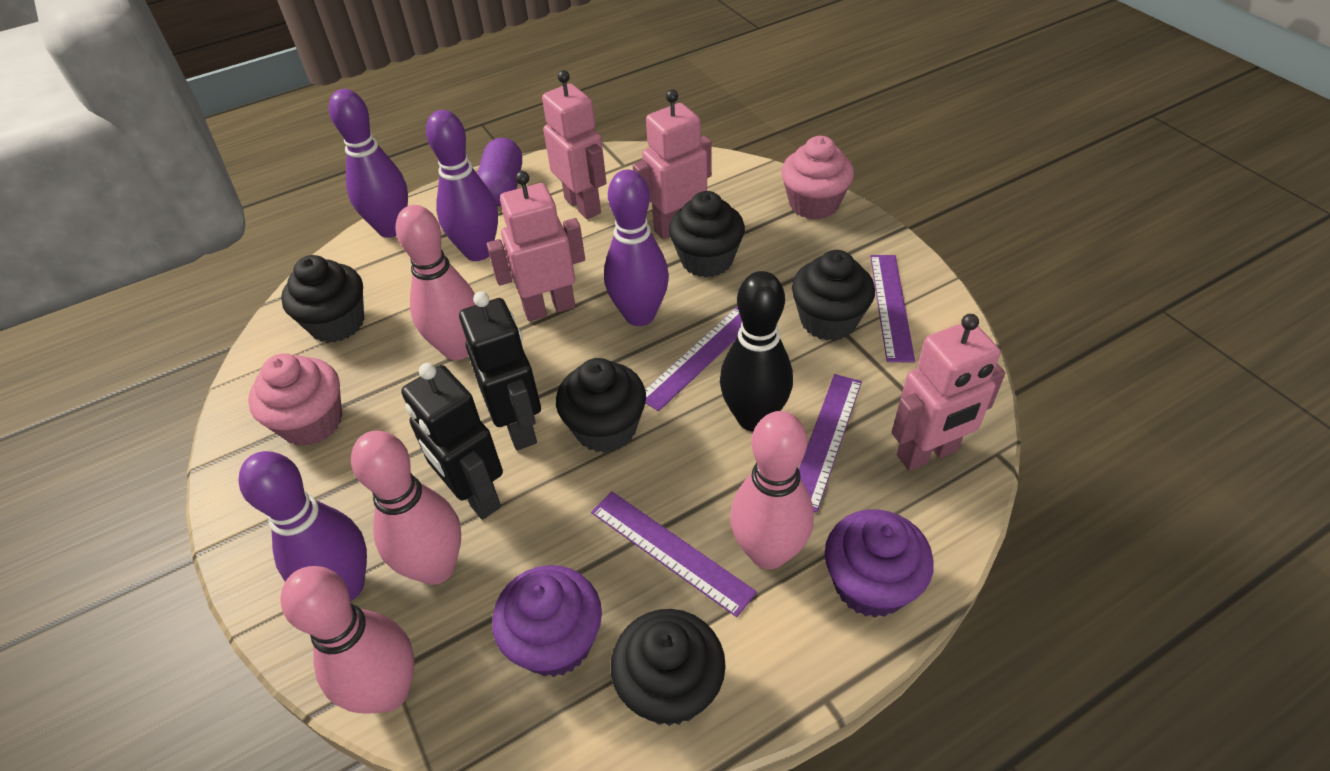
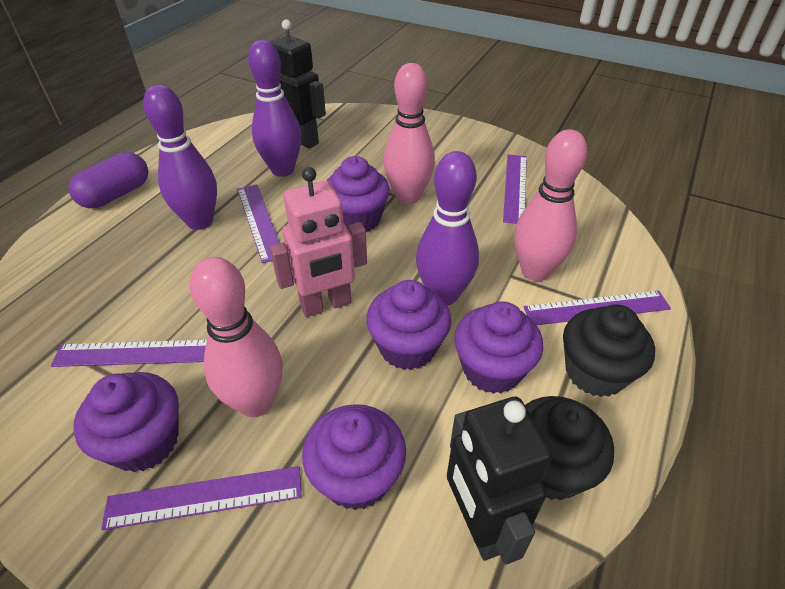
black bowling pin: [720,271,793,432] = 1 -> none = 0
black cupcake: [281,255,364,343] [556,358,646,453] [611,609,726,726] [669,191,745,278] [792,250,875,341] = 5 -> [525,396,614,500] [563,304,655,397] = 2
pink bowling pin: [280,566,414,713] [351,431,461,585] [396,205,475,360] [730,411,814,569] = 4 -> [189,257,283,417] [383,63,435,204] [514,129,588,281] = 3
pink cupcake: [248,353,342,446] [781,136,854,220] = 2 -> none = 0
pink robot: [487,171,585,321] [542,70,606,219] [633,89,712,239] [892,314,1005,471] = 4 -> [270,167,367,317] = 1
purple bowling pin: [238,451,367,601] [329,89,408,238] [426,110,498,261] [604,169,669,326] = 4 -> [143,85,217,230] [248,40,302,177] [416,151,479,305] = 3
purple cupcake: [492,565,602,677] [825,509,934,618] = 2 -> [73,372,179,472] [302,404,406,510] [326,156,390,231] [366,280,452,370] [454,301,543,394] = 5
purple ruler: [591,491,757,617] [645,307,742,411] [799,374,862,513] [870,255,915,362] = 4 -> [51,340,207,367] [101,466,302,530] [237,185,279,263] [503,155,527,224] [524,291,671,325] = 5

